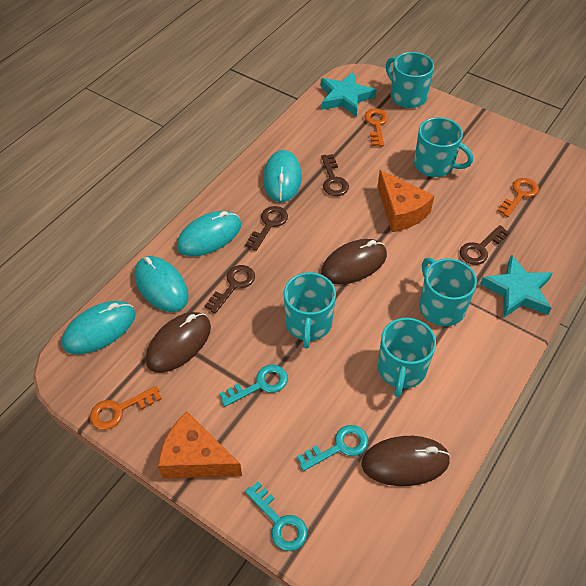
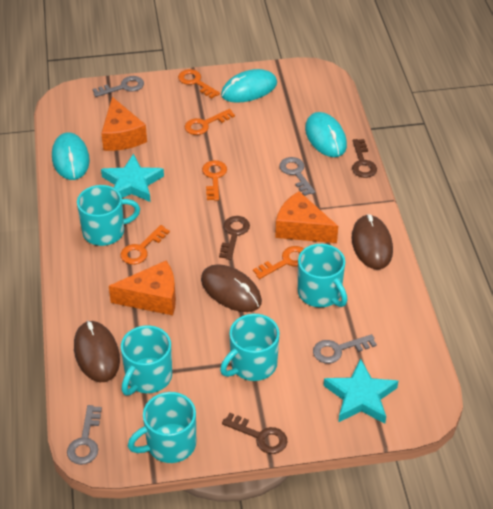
brown key: [204,265,255,314] [245,206,288,251] [321,154,349,196] [460,225,510,265] = 4 -> [219,216,250,260] [222,413,288,454] [352,139,377,178] = 3
grey key: none = 0 -> [67,405,102,465] [93,76,144,97] [279,157,315,196] [313,334,377,364] = 4
orange cheese: [158,412,242,478] [377,170,435,232] = 2 -> [101,97,147,151] [109,261,176,315] [275,191,338,243] = 3
orange key: [90,386,162,430] [364,109,388,147] [498,178,539,217] = 3 -> [121,225,170,265] [178,69,220,99] [185,109,235,135] [202,160,227,201] [253,246,304,279] = 5
turquoise key: [219,365,288,407] [245,482,308,551] [297,425,368,471] = 3 -> none = 0
turquoise mouse: [62,301,135,354] [134,256,189,312] [177,211,241,256] [263,150,302,202] = 4 -> [52,132,90,180] [221,69,277,103] [305,112,347,157] = 3

